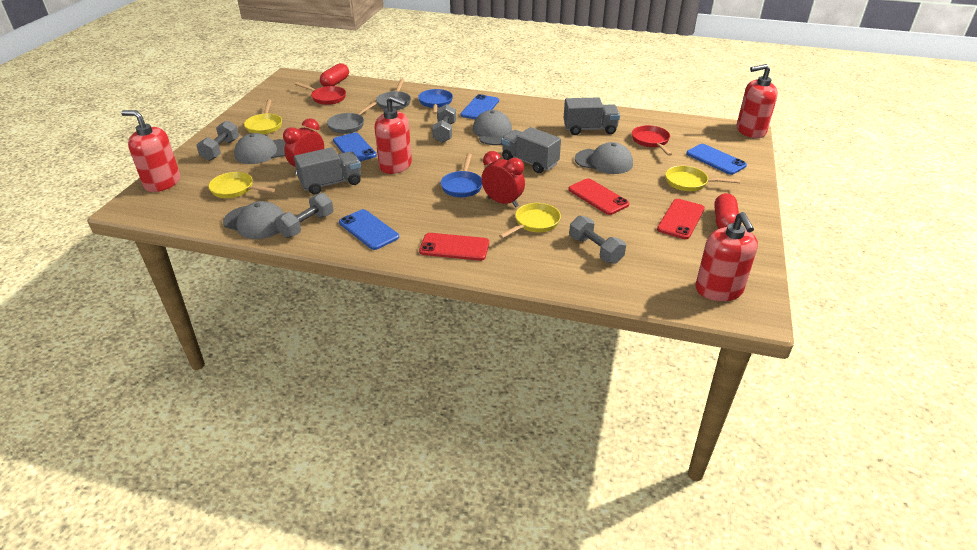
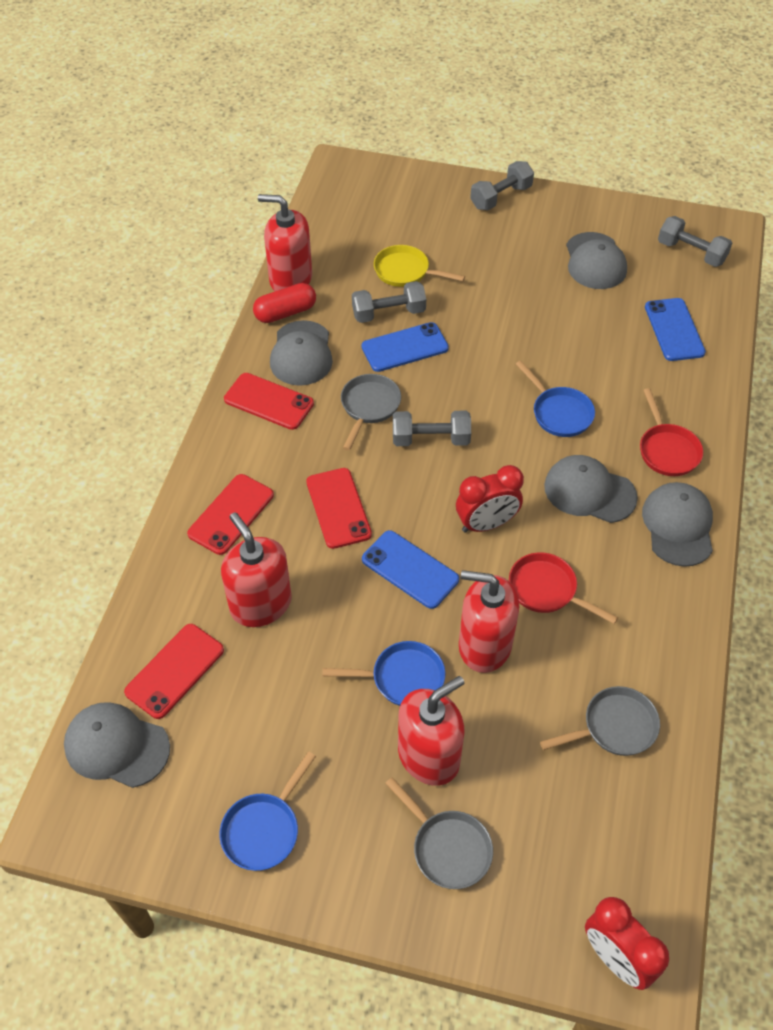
blue pan: [418,89,453,114] [441,153,482,197] = 2 -> [219,751,316,871] [322,641,445,706] [516,361,595,437] = 3
blue phone: [333,132,377,161] [339,209,399,250] [460,94,499,119] [686,144,747,175] = 4 -> [362,322,449,372] [362,530,459,609] [645,298,706,361] = 3
grey cap: [223,201,284,239] [234,133,286,164] [473,110,512,145] [575,142,633,174] = 4 -> [64,702,170,788] [270,320,333,386] [544,455,638,523] [566,232,627,289] [642,482,713,567] = 5
grey pan: [327,102,377,134] [376,79,411,110] = 2 -> [341,374,401,451] [385,777,493,889] [540,686,660,756] = 3
grey truck: [294,147,361,195] [501,127,561,173] [564,97,620,135] = 3 -> none = 0
red capsule: [320,63,349,87] [714,193,739,229] = 2 -> [253,283,316,323] = 1
red phone: [419,233,489,261] [568,178,629,215] [657,199,705,239] = 3 -> [124,624,224,719] [187,474,274,555] [224,373,314,430] [306,468,372,549] = 4
yellow pan: [208,172,275,198] [244,99,282,134] [499,203,561,239] [665,166,740,191] = 4 -> [374,245,465,287] = 1

